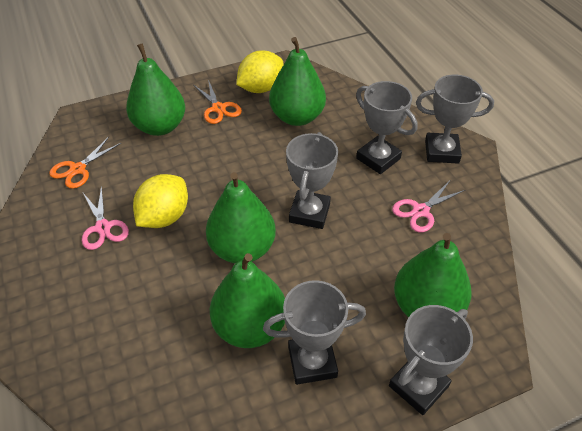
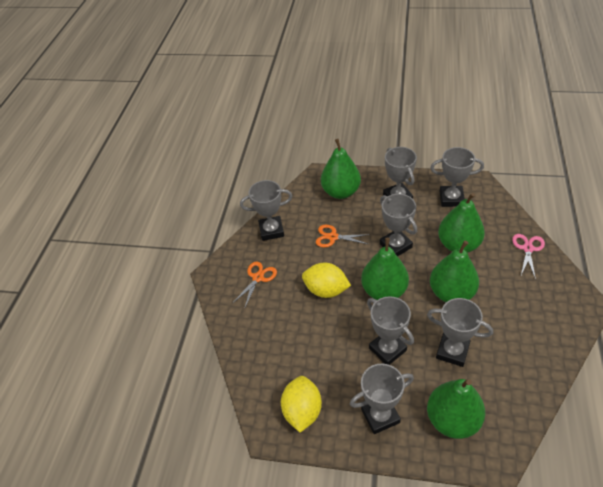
grey trophy: [263,280,366,385] [286,132,338,229] [356,81,418,174] [389,305,473,415] [416,75,494,164] = 5 -> [240,180,293,241] [350,364,414,434] [367,296,414,365] [380,194,417,256] [383,147,417,199] [427,298,493,367] [430,147,484,207] = 7
pink scissors: [82,186,129,250] [392,181,465,232] = 2 -> [512,234,545,280] = 1

